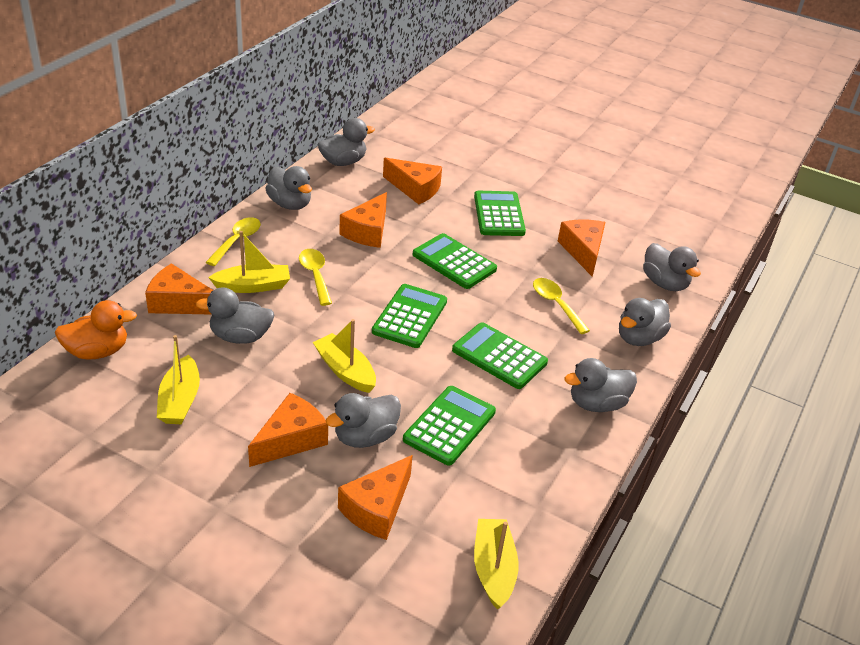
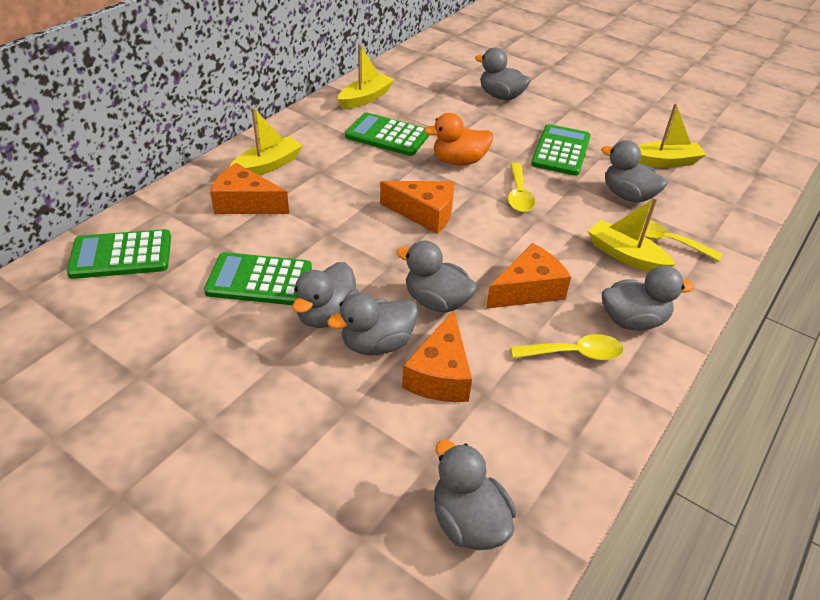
green calculator: [372,284,447,348] [403,386,496,466] [413,233,497,289] [452,322,548,389] [474,191,526,236] = 5 -> [67,229,171,279] [204,252,312,305] [345,112,430,156] [531,124,591,176] = 4
orange cheese: [145,263,214,315] [248,393,328,467] [338,455,413,540] [339,192,387,248] [383,158,442,204] [558,220,605,277] = 6 -> [210,163,289,214] [380,181,454,234] [402,310,472,402] [486,243,571,309] = 4

